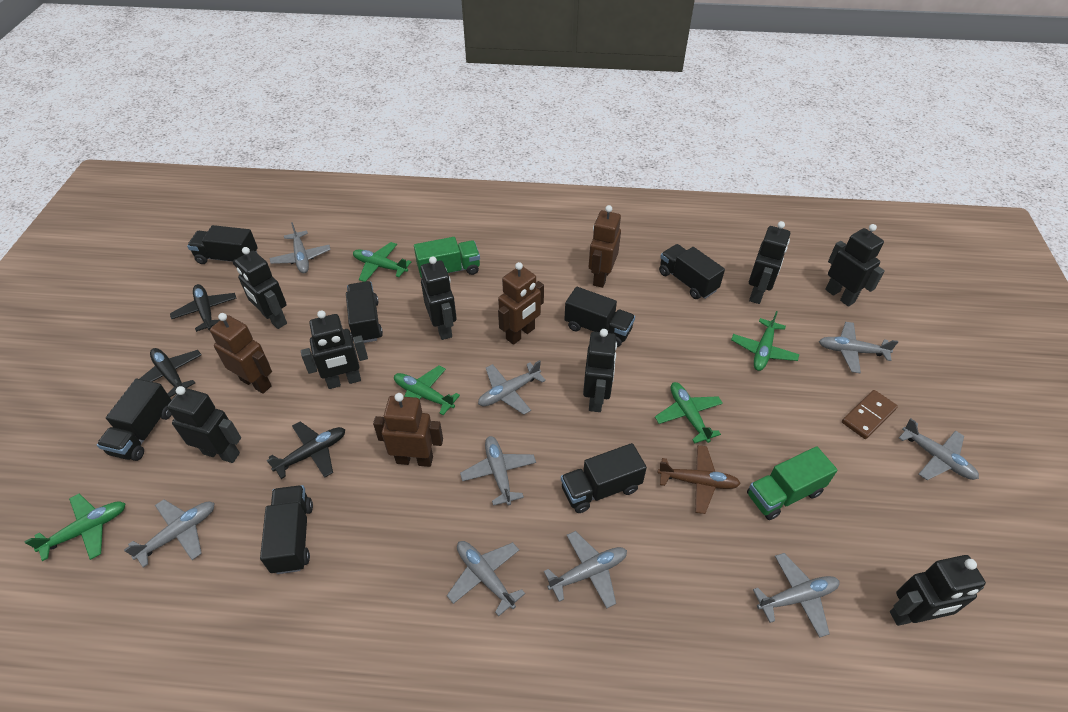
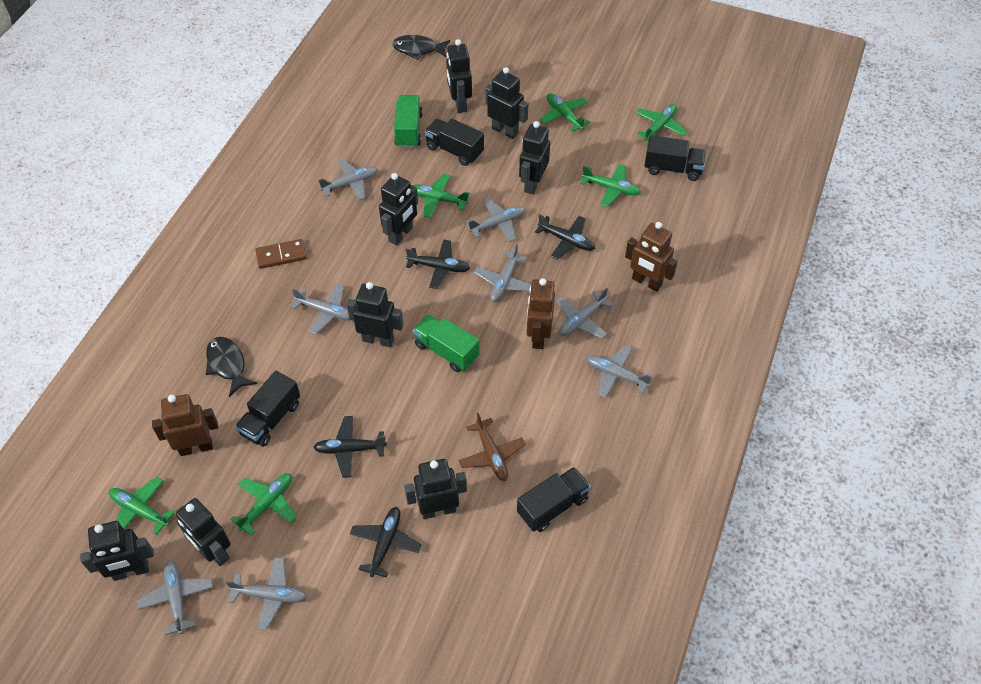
black fish: none = 0 -> [206,337,257,397] [392,35,450,60] = 2
black plane: [140,348,202,397] [170,284,237,332] [267,421,345,479] = 3 -> [313,416,387,478] [350,507,421,578] [406,240,470,289] [535,214,595,259] = 4
black truck: [97,379,171,461] [187,225,258,267] [260,485,313,574] [346,281,383,343] [561,443,647,513] [564,287,635,347] [659,244,725,299] = 7 -> [235,371,300,447] [424,118,484,166] [517,467,591,532] [644,135,706,181] = 4
brown robot: [210,313,272,394] [373,393,443,467] [498,262,544,345] [589,205,621,288] = 4 -> [152,394,218,456] [527,278,555,349] [625,222,678,292] = 3
green plane: [24,493,126,561] [353,242,411,282] [394,366,460,415] [655,382,723,444] [731,311,800,371] = 5 -> [109,477,175,535] [230,473,297,535] [413,174,470,218] [539,93,590,132] [581,164,641,207] [636,104,687,141] = 6
grey plane: [124,499,214,568] [270,222,331,273] [447,541,525,616] [460,436,536,506] [478,360,546,415] [544,531,627,608] [753,553,839,638] [819,322,898,373] [899,418,979,480] = 9 -> [137,560,213,635] [225,557,307,630] [291,284,350,334] [318,159,378,200] [466,198,525,242] [474,244,531,302] [556,288,613,338] [586,345,653,398] = 8

